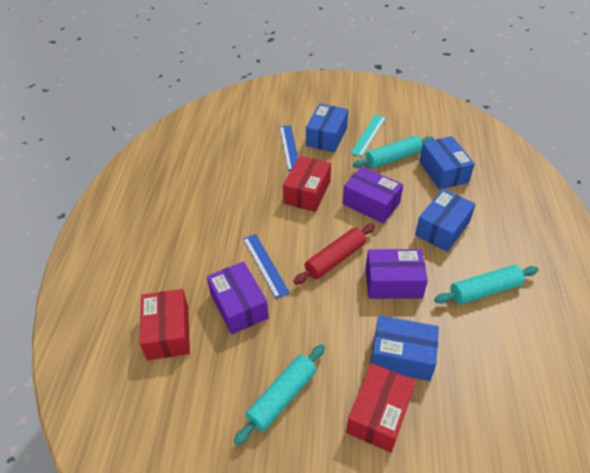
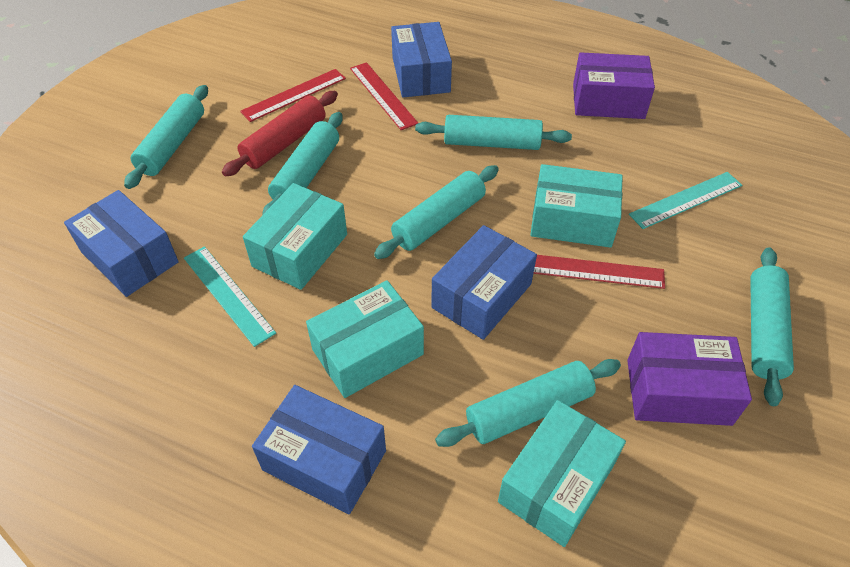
blue ruler: [243,234,290,299] [280,125,298,171] = 2 -> none = 0
purple box: [207,261,269,335] [343,166,403,223] [366,249,428,299] = 3 -> [573,52,655,119] [627,332,752,426] = 2
red box: [140,289,190,360] [283,156,331,212] [346,363,416,453] = 3 -> none = 0
red ruler: none = 0 -> [240,69,346,122] [350,62,418,130] [533,255,665,289] = 3
turquoise box: none = 0 -> [243,183,347,290] [306,280,424,398] [498,400,626,547] [530,164,623,248] = 4
turquoise rolling pin: [234,344,325,445] [353,136,434,168] [434,265,538,304] = 3 -> [124,85,208,189] [263,112,343,214] [374,165,499,259] [415,115,572,150] [435,359,621,447] [750,247,794,406] = 6
turquoise ruler: [350,115,386,157] = 1 -> [184,246,276,347] [629,172,742,229] = 2

